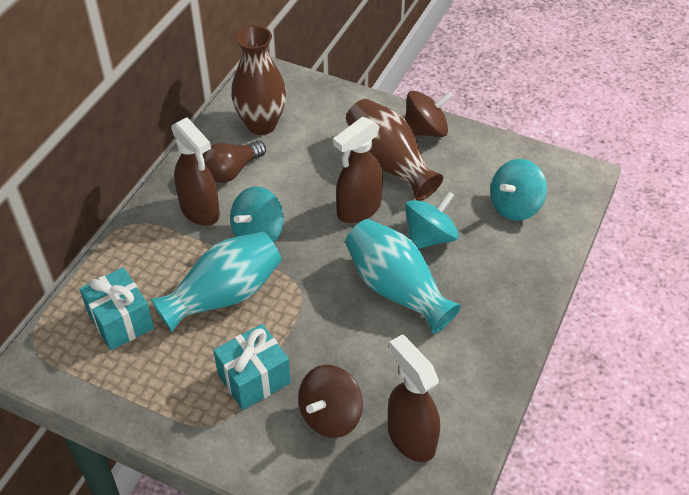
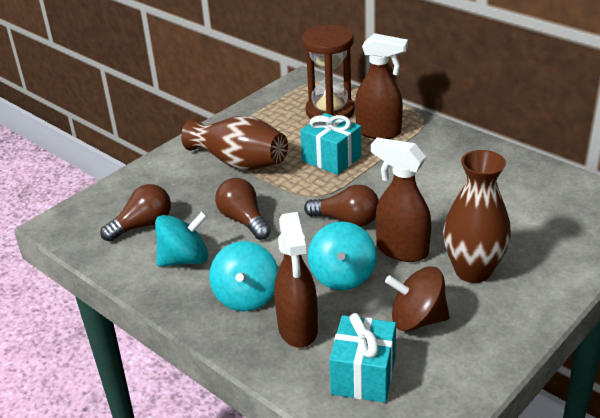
brown hourglass: none = 0 -> [302,25,355,119] = 1
brown light bulb: [203,141,266,183] = 1 -> [100,184,171,242] [215,178,271,240] [304,185,379,227] = 3
brown spinning top: [298,365,363,438] [405,91,453,137] = 2 -> [385,266,450,331] = 1
turquoise vase: [151,232,282,332] [345,219,461,334] = 2 -> none = 0

